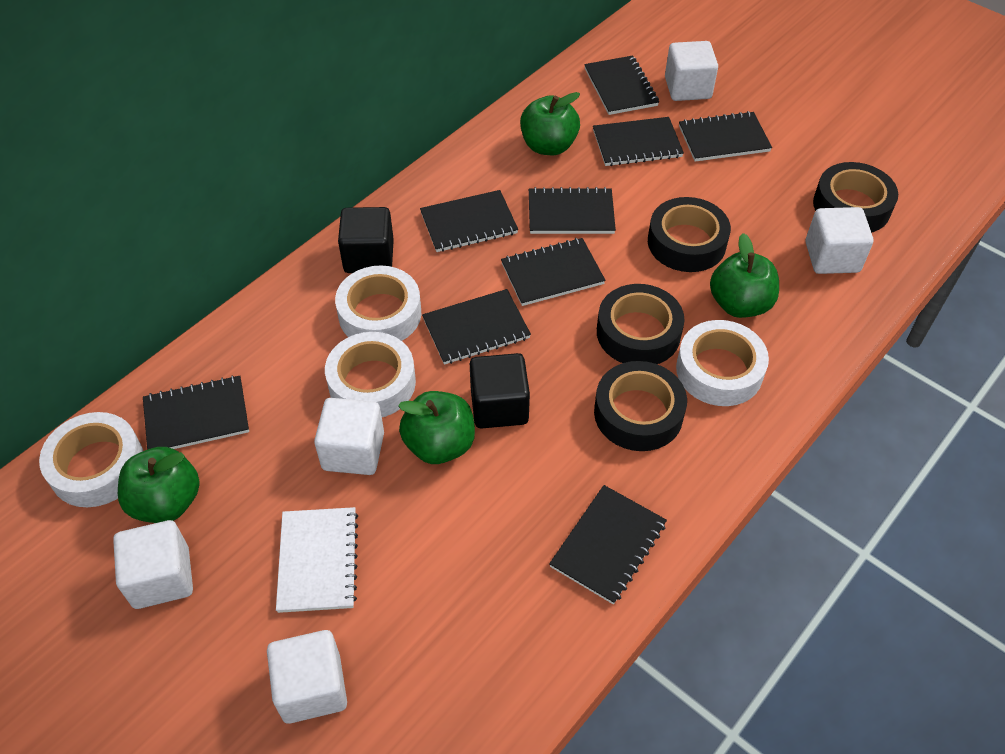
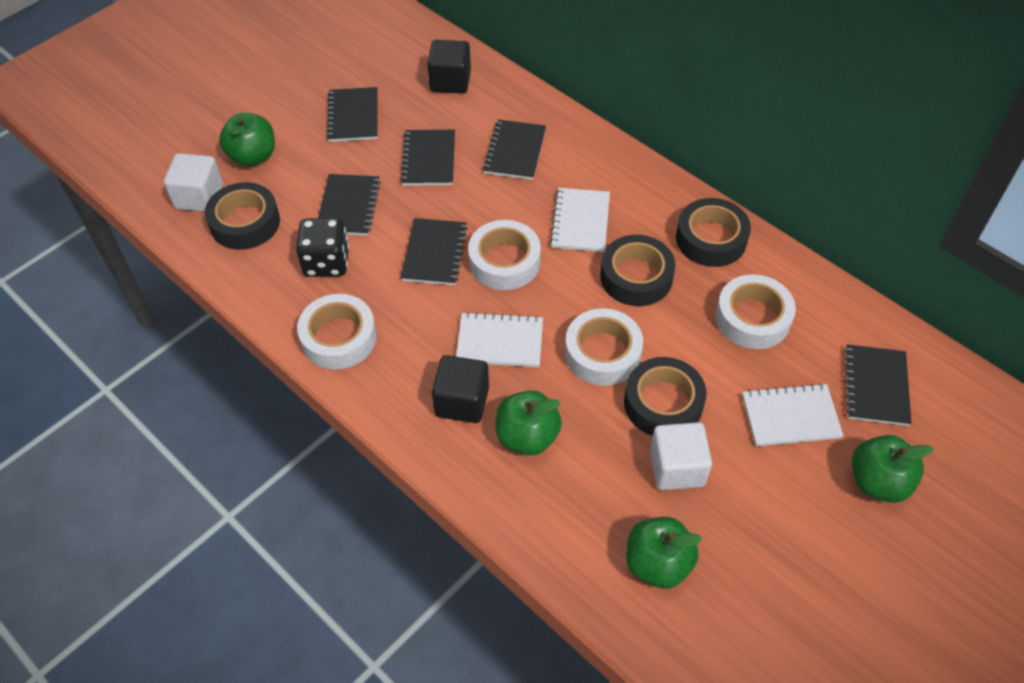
black dice: none = 0 -> [296,218,349,277] = 1
black notebook: [143,375,249,450] [420,190,518,252] [422,289,531,365] [501,238,605,306] [529,187,616,234] [549,485,667,604] [584,55,659,115] [593,117,684,166] [679,111,772,162] = 9 -> [318,174,381,236] [326,87,378,142] [400,130,455,186] [401,218,468,285] [483,119,546,180] [844,344,912,426] = 6
white cube: [113,520,193,609] [267,630,347,723] [314,398,384,475] [665,41,718,101] [806,207,873,274] = 5 -> [164,153,223,212] [650,422,712,490] = 2
white notebook: [276,507,358,613] = 1 -> [456,312,543,367] [550,188,610,252] [742,383,844,446] = 3

